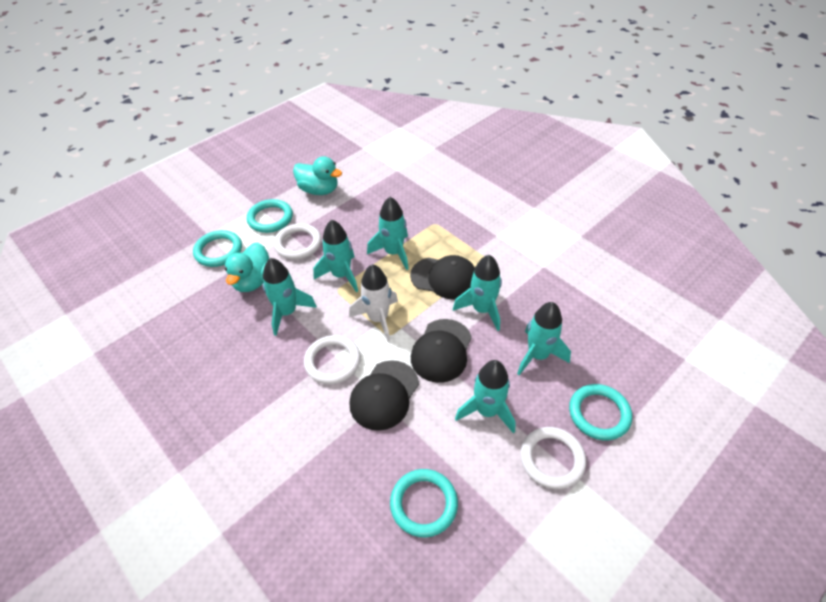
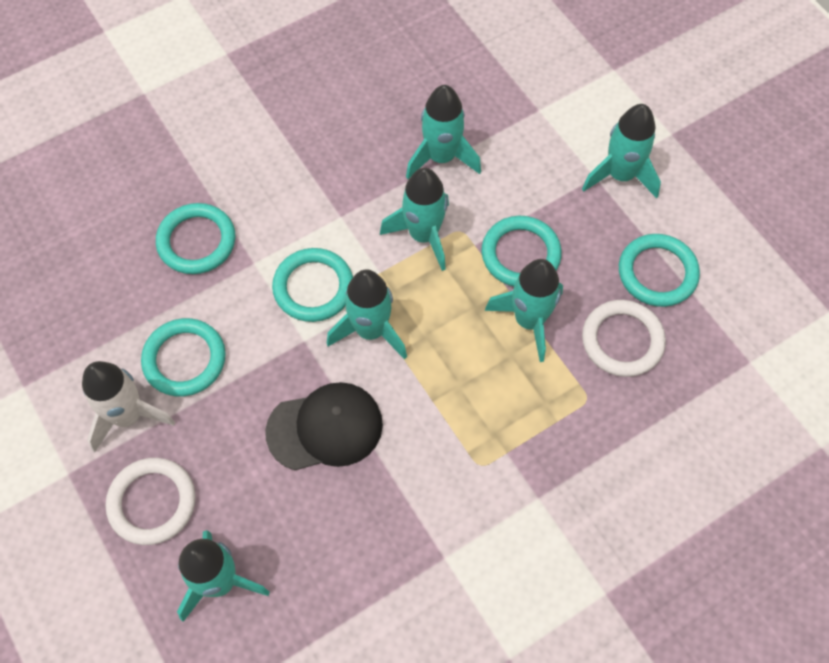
black cap: [349,360,419,431] [410,255,475,299] [411,319,472,383] = 3 -> [265,382,383,471] = 1
turquoise duck: [225,242,269,292] [293,156,342,195] = 2 -> none = 0
turquoise ring: [193,230,242,267] [247,199,293,233] [390,469,458,538] [569,384,632,440] = 4 -> [141,318,226,396] [156,203,236,274] [272,248,353,322] [481,216,562,286] [619,234,700,307] = 5
white ring: [274,223,322,259] [304,335,361,384] [520,427,586,489] = 3 -> [106,458,196,545] [582,300,666,377] = 2

